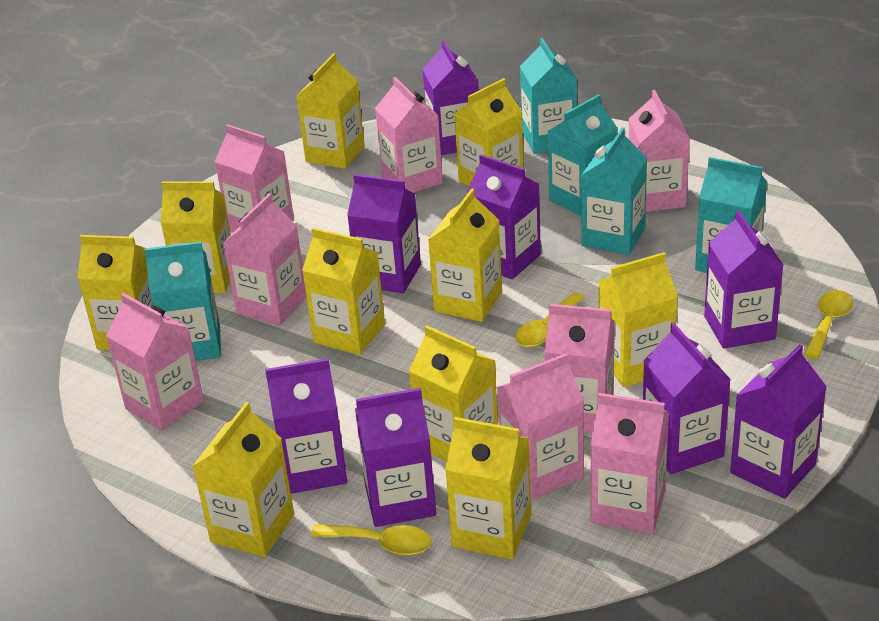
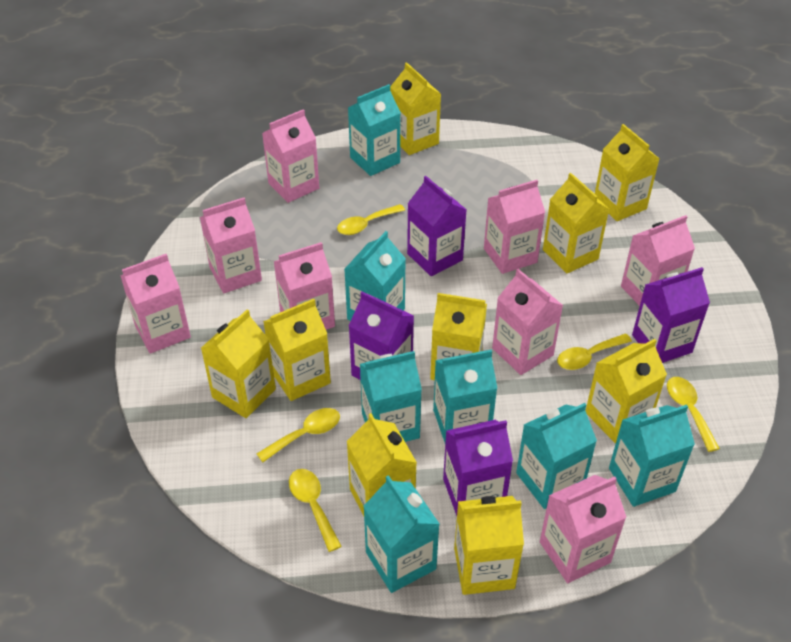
purple carton: [265,358,347,494] [347,174,421,293] [355,388,436,527] [423,40,479,155] [466,155,541,280] [643,323,731,474] [704,210,783,349] [730,344,827,499] = 8 -> [349,291,414,380] [407,176,467,276] [443,420,513,516] [632,267,710,363] = 4
turquoise carton: [144,241,221,361] [520,38,577,154] [547,94,618,216] [582,127,647,255] [695,157,767,273] = 5 -> [344,231,406,321] [348,84,401,176] [360,351,422,442] [363,475,439,593] [433,350,497,443] [516,403,597,509] [609,405,695,507] = 7
yellow carton: [77,235,153,350] [161,181,231,293] [193,402,294,557] [297,53,365,169] [302,228,385,355] [409,325,498,461] [428,188,502,322] [445,417,531,560] [454,78,524,187] [598,252,678,387] = 10 -> [201,310,276,418] [263,299,331,401] [347,413,417,516] [390,62,441,155] [430,293,487,380] [454,496,524,595] [543,173,609,273] [586,339,667,444] [595,124,659,221] = 9
yellow spoon: [310,524,431,555] [515,292,585,347] [804,290,853,359] = 3 -> [257,408,340,462] [289,469,342,552] [337,204,405,235] [557,334,632,370] [667,377,720,452] = 5

